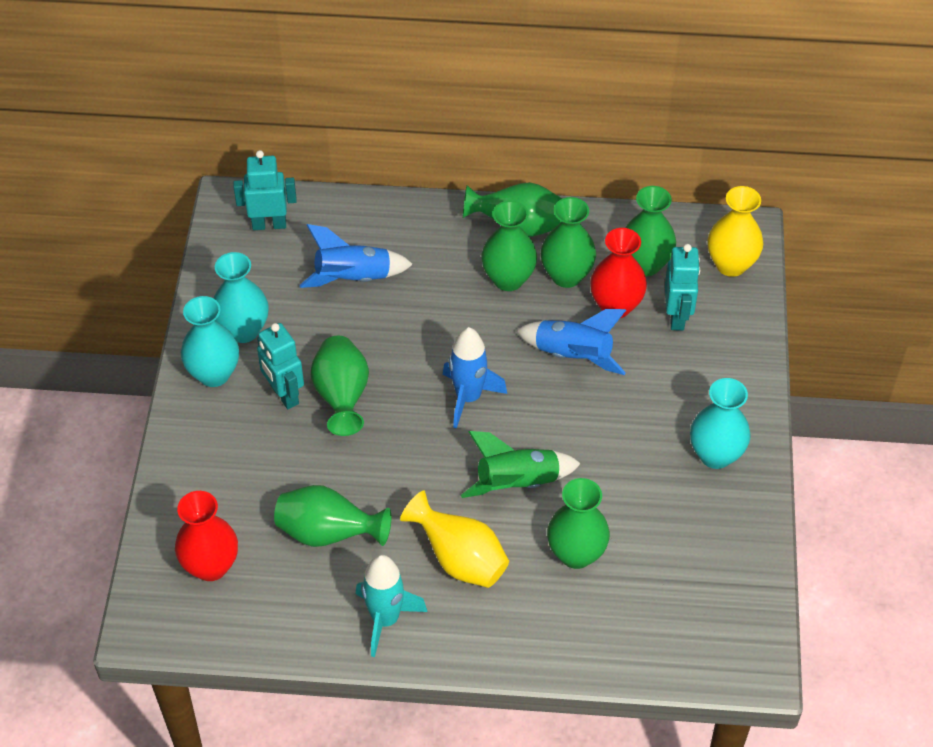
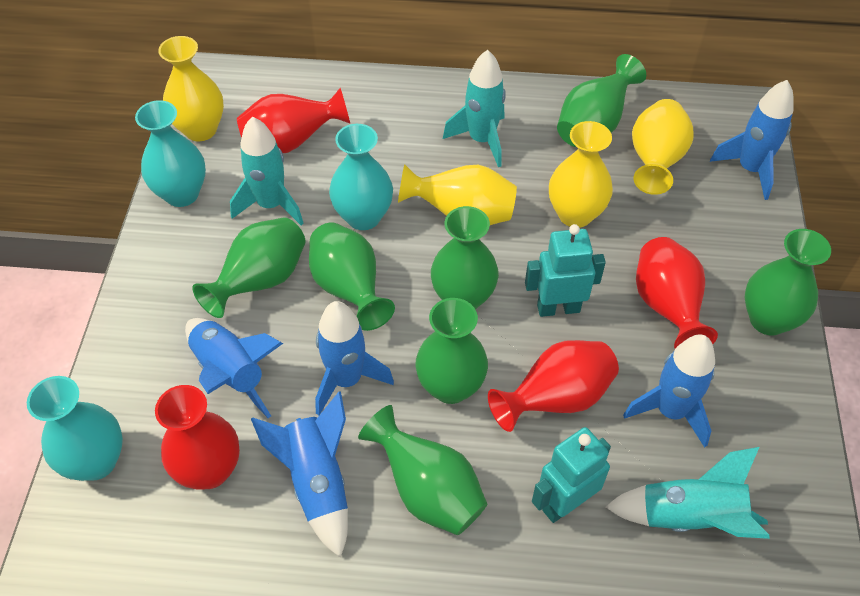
blue rocket: [299,224,413,288] [443,327,507,429] [516,309,626,375] = 3 -> [185,318,283,418] [251,391,348,558] [315,301,394,415] [623,334,715,448] [710,80,794,200] = 5
green rocket: [461,431,581,498] = 1 -> none = 0
red vase: [175,491,238,581] [590,228,647,318] = 2 -> [155,385,240,490] [237,88,350,153] [488,340,619,432] [636,237,718,349] = 4
turquoise robot: [233,150,297,230] [257,323,304,409] [665,244,700,331] = 3 -> [525,224,606,317] [532,427,611,523] = 2
turquoise rocket: [356,554,427,657] = 1 -> [230,117,304,225] [443,50,506,167] [606,447,770,539] = 3
yellow vase: [400,491,509,588] [708,186,763,277] = 2 -> [158,36,224,141] [398,164,517,225] [549,121,613,228] [632,99,693,195] = 4

